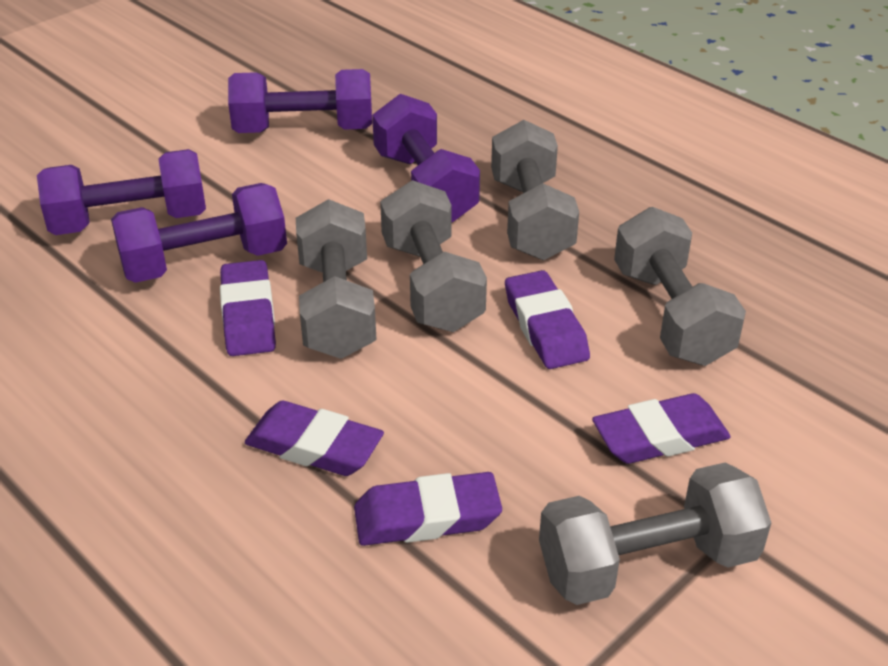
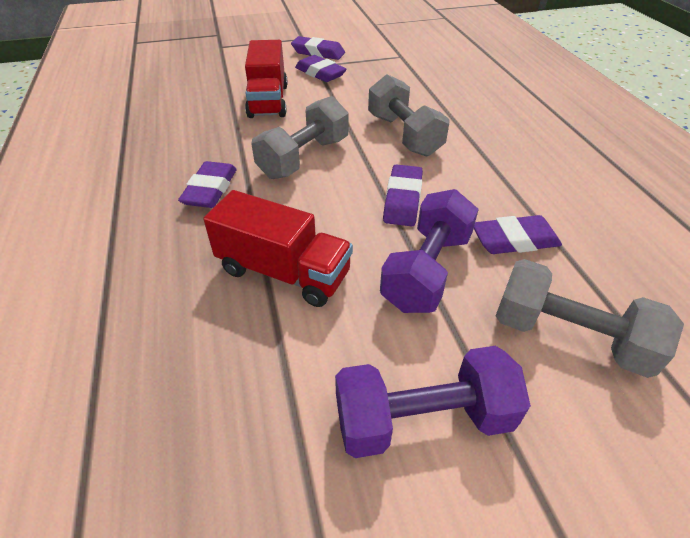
grey dumbbell: [296,199,377,359] [380,180,487,332] [491,120,579,260] [539,462,771,605] [614,207,746,366] = 5 -> [251,96,348,179] [368,74,450,157] [496,259,684,378] = 3
purple dumbbell: [37,149,206,235] [111,183,287,283] [228,69,372,133] [372,94,480,223] = 4 -> [335,346,531,458] [380,189,479,313] = 2
red truck: none = 0 -> [203,190,353,307] [245,40,288,118] = 2

